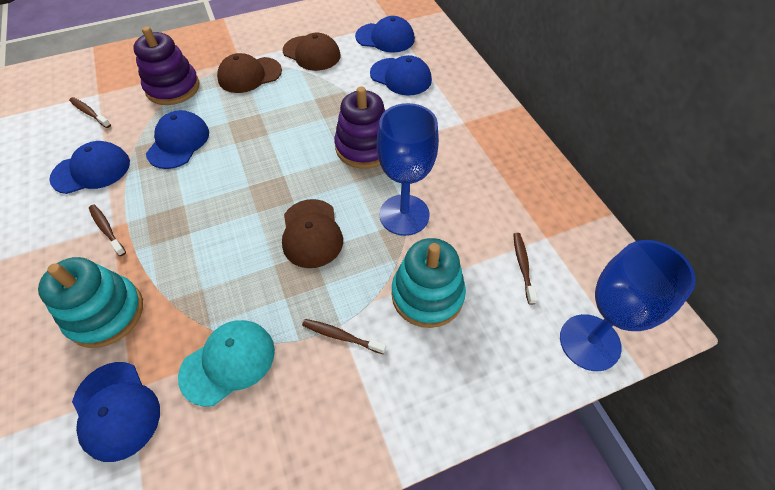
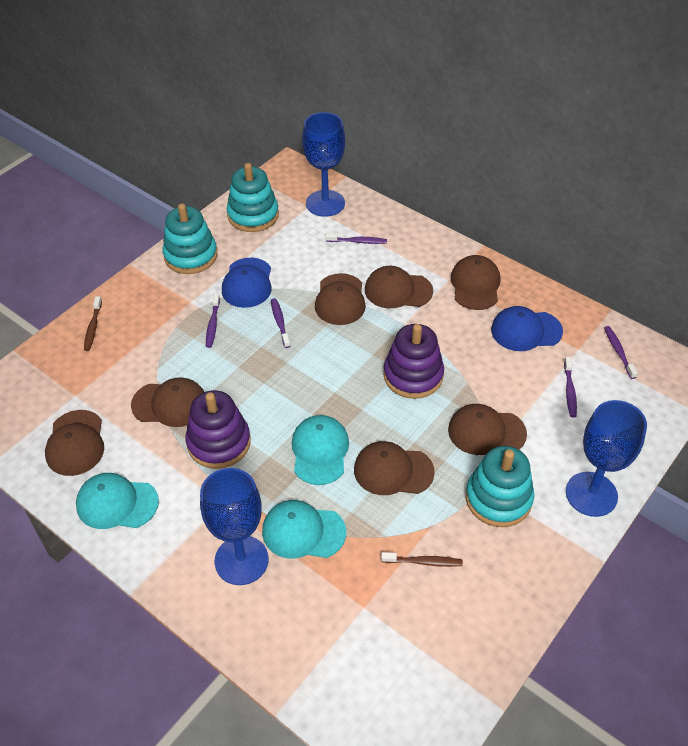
blue cap: [49,141,130,194] [72,362,160,462] [146,110,209,169] [355,16,415,53] [370,55,432,96] = 5 -> [222,258,272,308] [491,306,563,351] = 2
blue goblet: [377,103,439,236] [560,240,696,371] = 2 -> [200,468,268,585] [302,112,345,217] [566,400,647,517] = 3
brown cap: [217,53,282,93] [282,199,343,268] [283,33,340,71] = 3 -> [45,410,104,476] [131,377,204,427] [315,273,366,325] [354,441,435,495] [365,266,433,308] [448,404,527,455] [451,255,501,310] = 7
brown toothbrush: [69,97,111,128] [89,204,126,256] [302,319,386,354] [513,233,538,305] = 4 -> [84,296,102,351] [381,552,463,567] = 2
purple toothbrush: none = 0 -> [206,294,220,348] [271,298,290,348] [326,233,387,244] [564,357,577,417] [604,326,638,379] = 5
turquoise cap: [178,320,275,407] = 1 -> [76,473,159,529] [262,500,346,558] [292,415,349,485] = 3
turquoise stacking toy: [38,257,143,348] [391,238,466,328] = 2 -> [162,203,218,274] [227,163,279,232] [466,446,534,527] = 3

